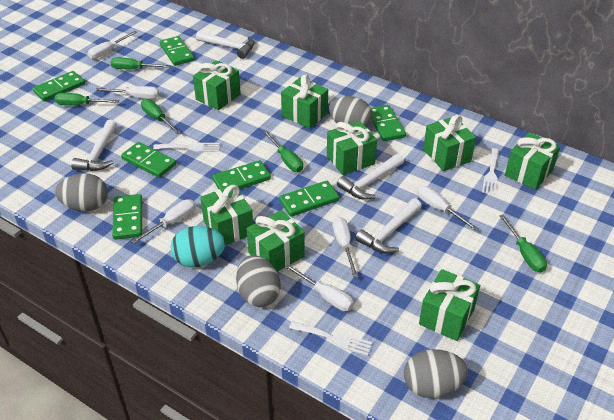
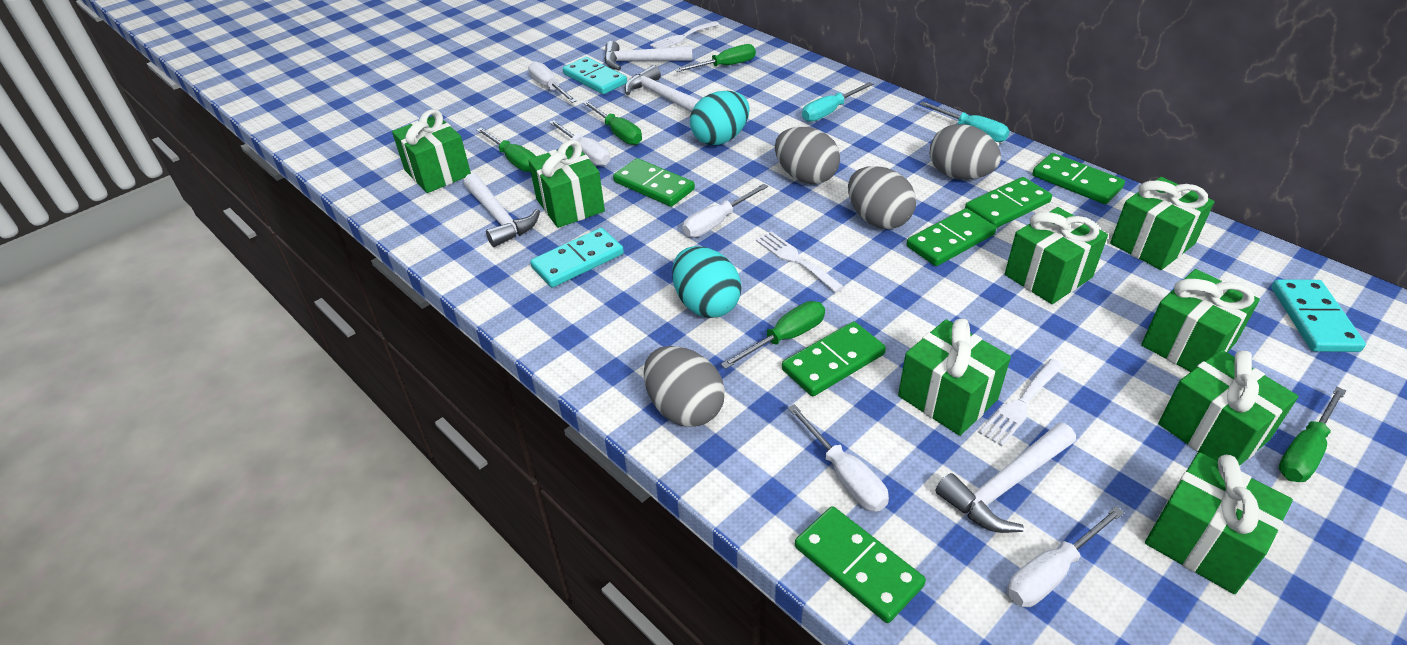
green domino: [33,71,85,102] [112,194,142,240] [121,142,176,178] [160,36,194,66] [212,160,271,190] [279,181,339,217] [371,105,406,141] = 7 -> [613,158,695,207] [782,321,886,396] [795,506,926,623] [906,208,996,266] [965,177,1052,228] [1032,153,1125,204] = 6
turquoise domino: none = 0 -> [530,228,624,288] [563,57,627,94] [1271,279,1366,352] = 3
turquoise egg: [170,226,225,268] = 1 -> [673,246,741,318] [690,91,750,145] = 2
turquoise screwdriver: none = 0 -> [802,82,873,122] [920,101,1010,142] = 2
white screwdriver: [88,31,137,59] [96,86,159,99] [131,199,196,244] [285,264,354,311] [333,217,358,278] [417,186,478,231] = 6 -> [528,61,577,103] [549,120,610,166] [682,184,768,237] [787,404,889,512] [1007,506,1124,607] = 5

